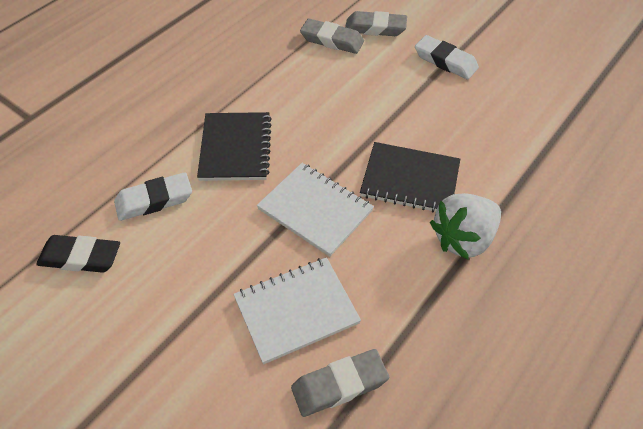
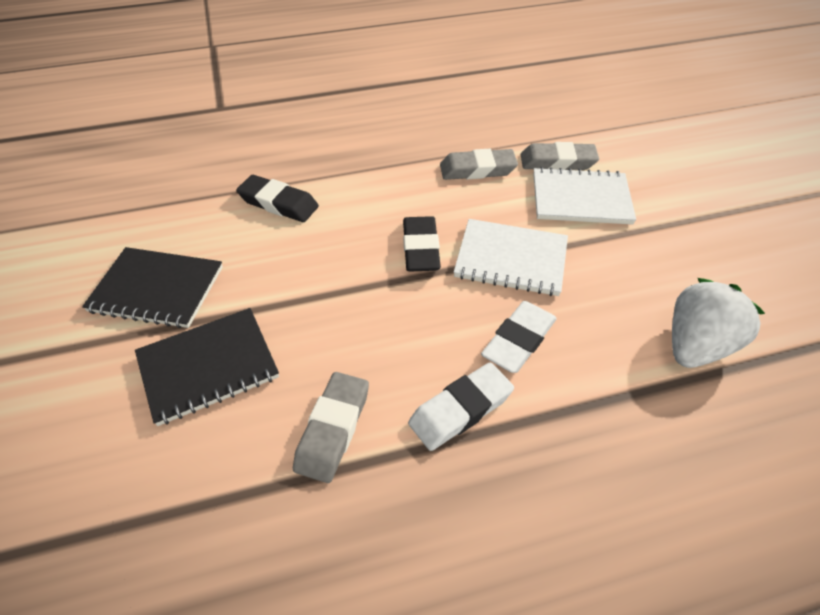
black eraser: [36,235,120,273] = 1 -> [236,175,319,222] [403,216,441,272] = 2

